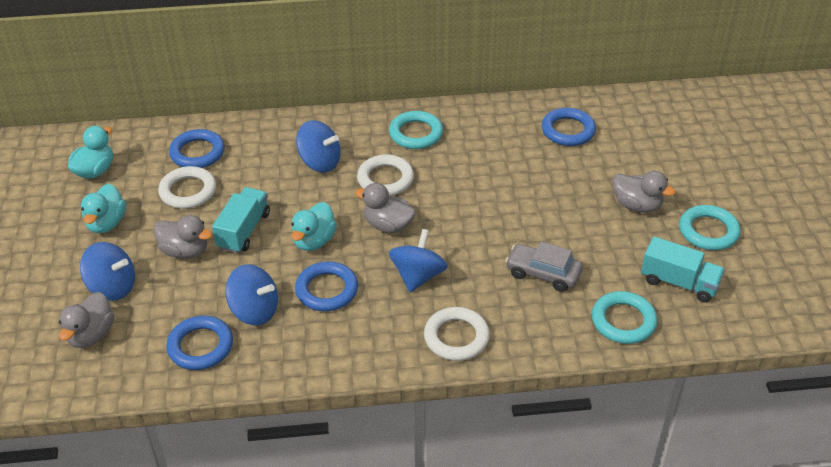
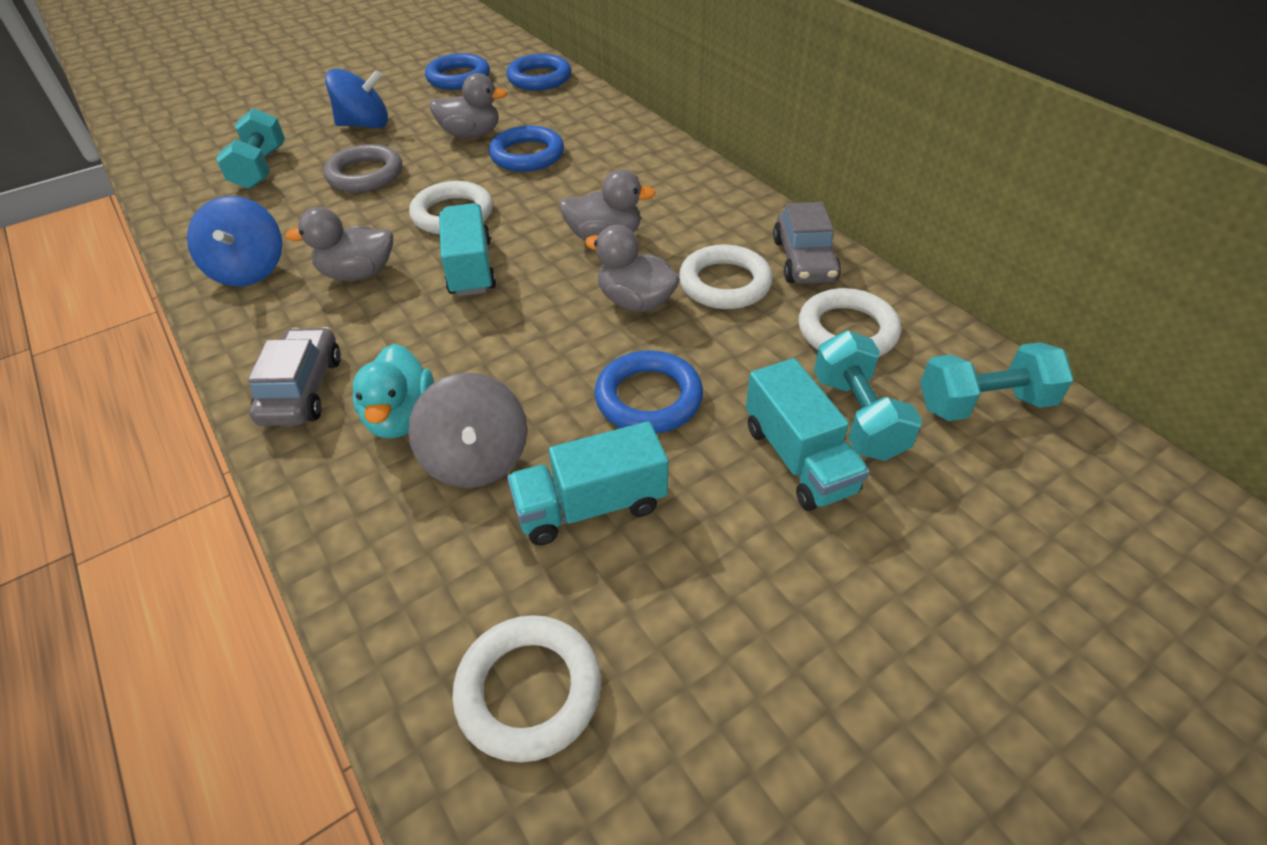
blue spinning top: [80,242,135,301] [225,264,278,326] [296,120,341,173] [389,229,448,292] = 4 -> [187,196,282,286] [325,69,388,128] = 2
grey car: [505,242,583,292] = 1 -> [248,327,341,426] [773,202,841,284] = 2
grey ring: none = 0 -> [323,144,403,192] = 1
grey spinning top: none = 0 -> [408,372,527,488] = 1
turquoise duck: [68,126,113,179] [81,184,126,233] [291,202,337,251] = 3 -> [353,344,434,438] = 1
turquoise dumbbell: none = 0 -> [216,108,285,189] [814,331,922,461] [920,342,1074,421] = 3
turquoise ring: [389,111,443,149] [592,291,658,344] [679,205,740,250] = 3 -> none = 0
turquoise truck: [212,187,270,253] [641,236,725,303] = 2 -> [439,203,496,296] [507,421,668,545] [746,358,870,511] = 3
white ring: [158,166,216,209] [357,155,414,196] [424,307,490,361] = 3 -> [409,181,493,234] [452,615,601,763] [679,245,773,309] [798,288,901,357] = 4

